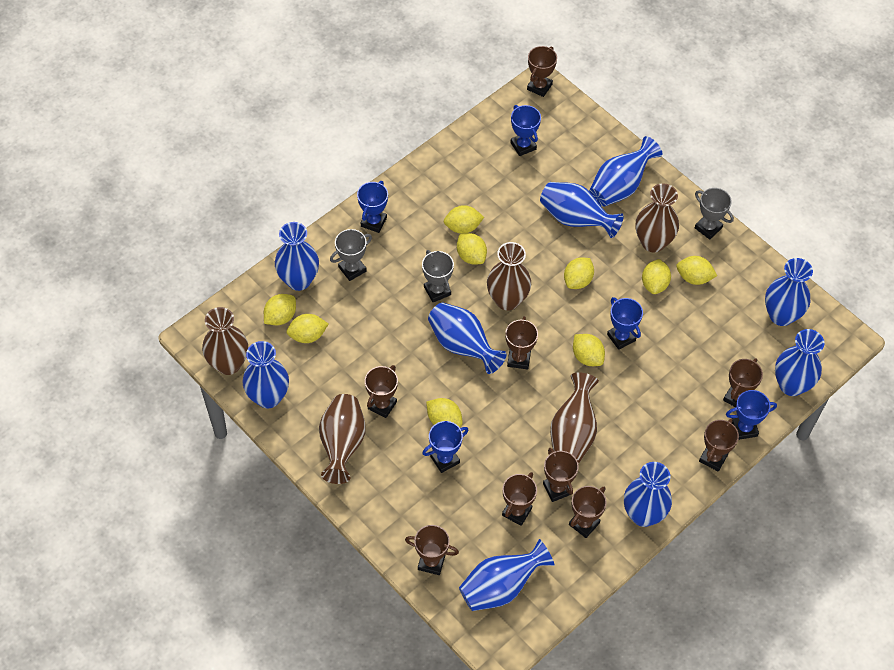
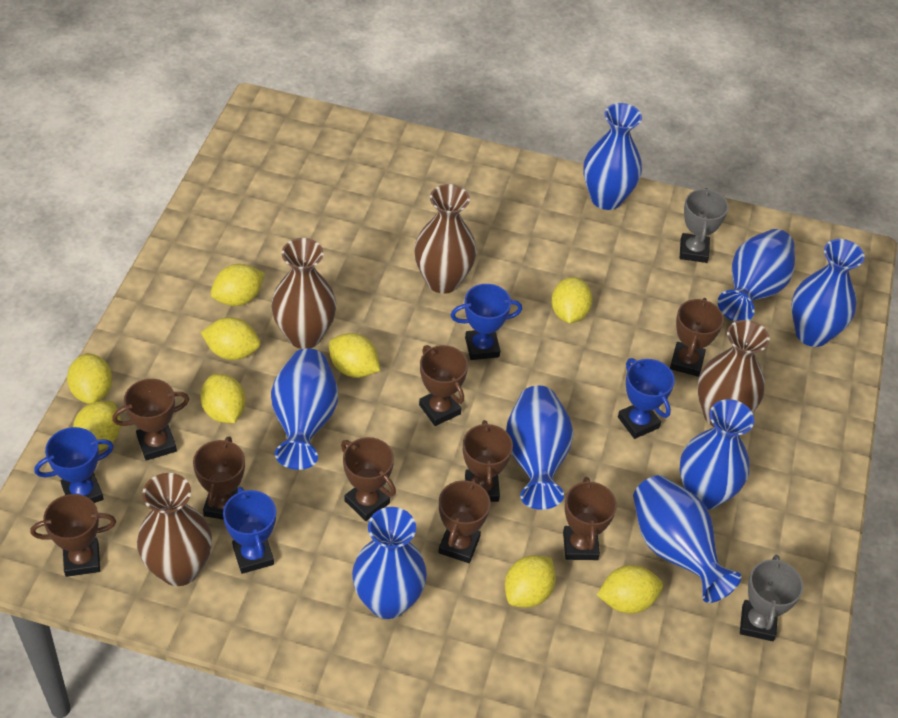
blue trophy: [357,181,388,233] [422,421,469,473] [510,105,541,156] [607,297,643,350] [726,390,777,440] = 5 -> [34,427,114,503] [223,487,276,574] [451,284,522,360] [618,358,675,439] = 4
blue vase: [243,341,289,408] [275,222,319,291] [428,303,506,374] [459,539,555,611] [540,182,624,238] [589,136,662,207] [624,462,672,527] [765,258,813,326] [775,329,825,396] = 9 -> [271,348,338,470] [352,507,427,619] [506,385,573,510] [583,103,642,210] [633,475,741,603] [680,399,754,509] [718,229,795,322] [791,239,864,347] = 8
brown vase: [202,307,248,375] [319,394,365,484] [487,242,531,311] [550,373,599,464] [636,183,679,252] = 5 -> [137,473,212,586] [271,238,336,349] [414,184,477,294] [697,320,770,427] = 4
grey trophy: [330,229,372,281] [422,250,454,302] [695,188,734,239] = 3 -> [680,188,729,263] [740,555,803,641] = 2

